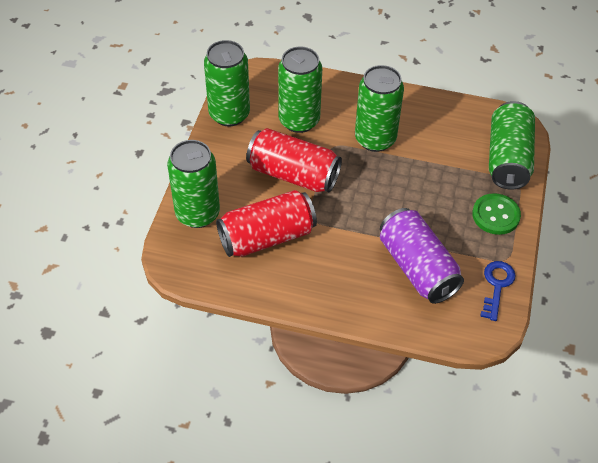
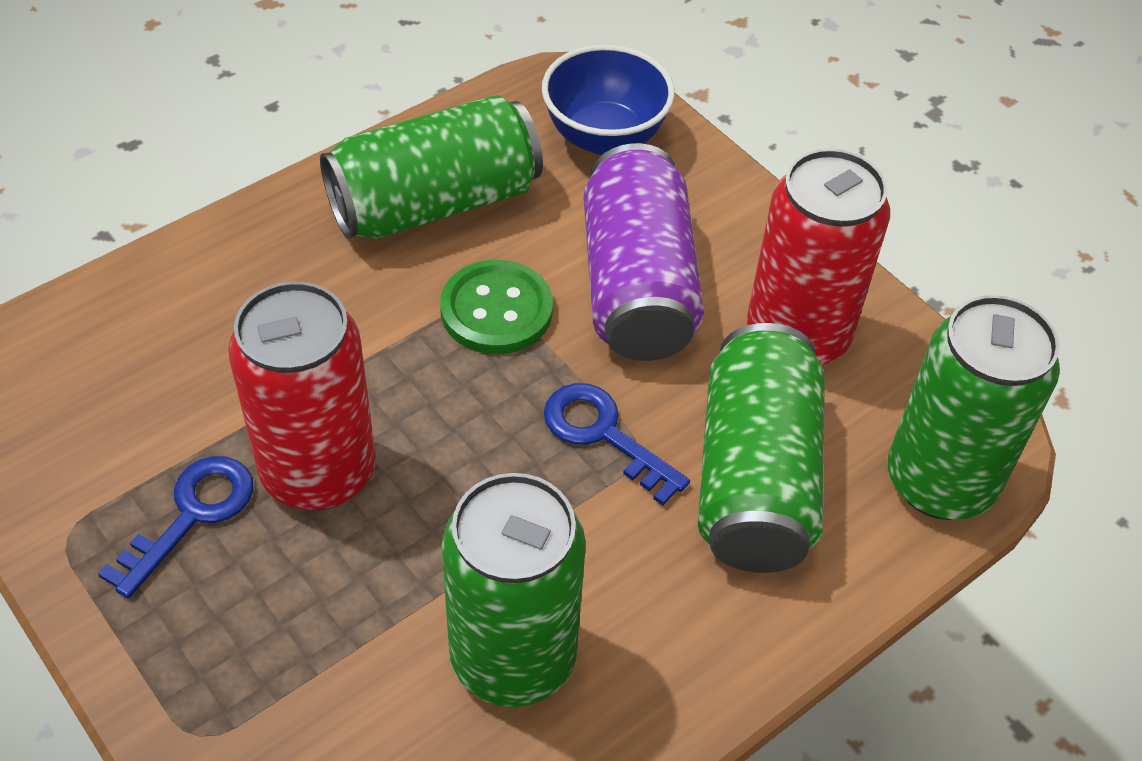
blue bowl: none = 0 -> [542,45,675,155] = 1
blue key: [480,261,516,321] = 1 -> [98,456,254,598] [544,383,690,506] = 2
green can: [167,140,220,228] [204,40,250,126] [278,47,322,133] [355,65,404,152] [489,101,535,190] = 5 -> [320,95,543,239] [441,473,586,707] [698,323,825,573] [888,295,1060,520] = 4

